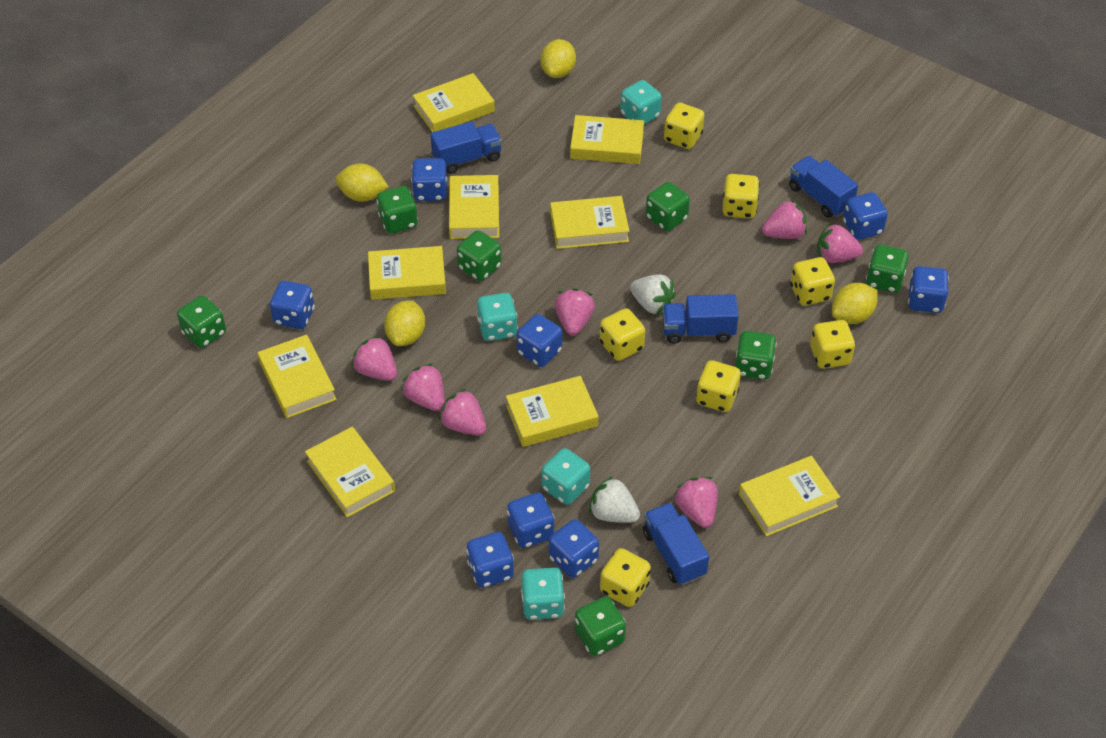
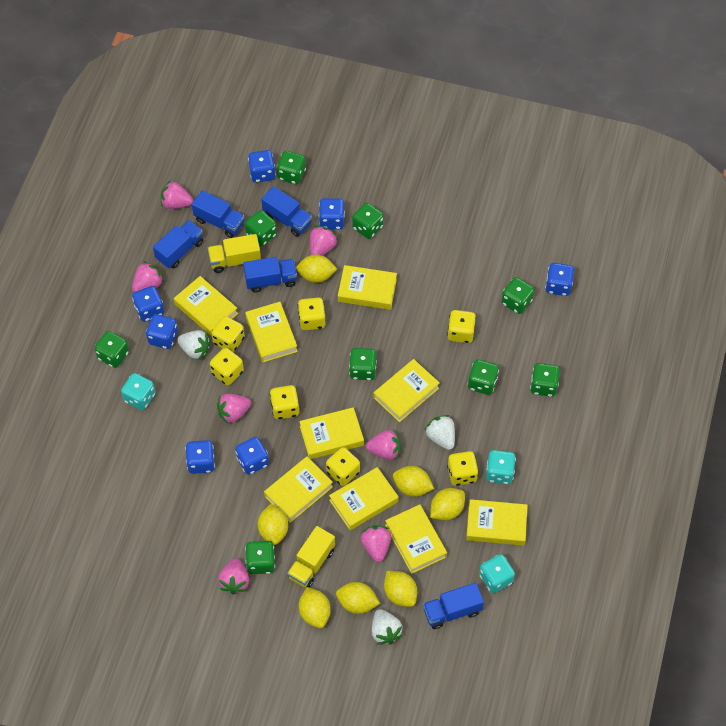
blue dice: [270,281,315,329] [411,158,448,201] [466,532,514,588] [507,493,554,548] [516,314,562,367] [549,519,599,578] [843,192,888,240] [908,266,949,313] = 8 -> [132,286,164,322] [146,314,178,349] [185,440,215,474] [235,437,269,475] [248,150,276,183] [319,198,345,229] [545,263,574,296] = 7
blue truck: [430,121,502,174] [643,503,709,585] [663,294,739,344] [789,156,858,218] = 4 -> [153,220,203,268] [192,190,245,238] [243,257,297,293] [261,186,312,237] [423,583,484,629] = 5
green dice: [177,296,226,348] [376,186,418,234] [457,230,501,281] [575,597,626,656] [646,182,690,231] [735,331,777,380] [866,244,909,293] = 7 -> [94,331,129,368] [245,210,277,246] [245,541,275,574] [277,151,306,184] [349,348,377,380] [352,203,384,239] [468,359,499,395] [501,277,534,314] [530,363,560,397] = 9
turquoise dice: [477,293,518,341] [521,567,565,620] [541,448,590,505] [620,80,662,125] = 4 -> [121,373,156,410] [479,554,515,593] [486,450,516,484] = 3
white strawberry: [589,476,640,523] [630,274,676,315] = 2 -> [177,330,211,360] [372,609,403,645] [425,415,455,450] = 3
yellow lemon: [336,163,389,202] [384,300,425,346] [540,39,576,78] [832,283,878,324] = 4 -> [258,504,288,545] [296,254,337,283] [299,587,331,628] [336,582,380,614] [384,571,417,607] [393,466,434,497] [430,488,465,520] = 7
yellow truck: none = 0 -> [208,234,261,273] [287,526,335,588] = 2

